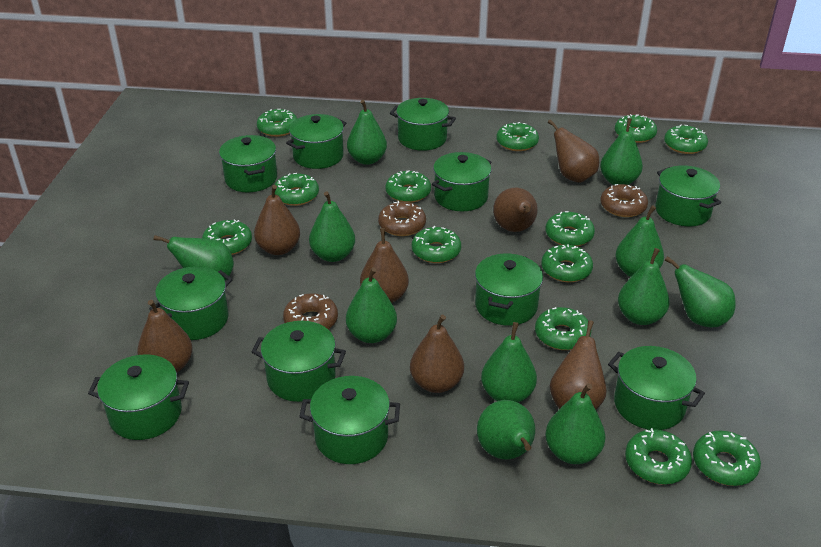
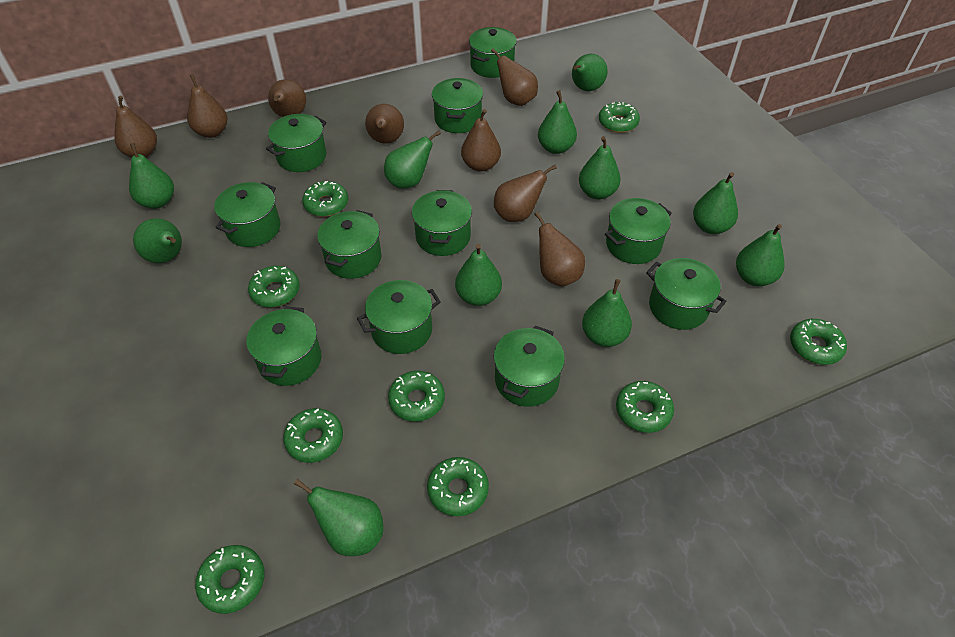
brown donut: [283,293,338,329] [378,201,426,236] [600,184,648,217] = 3 -> none = 0
brown pear: [137,300,193,372] [254,185,300,255] [360,228,409,303] [410,315,464,393] [493,187,538,232] [548,119,599,183] [550,320,607,409] = 7 -> [114,96,157,158] [187,74,228,138] [268,79,306,117] [365,104,404,144] [461,109,501,172] [491,48,538,106] [494,165,557,222] [534,212,585,287] = 8
green donut: [202,219,252,255] [257,109,297,137] [274,173,319,206] [385,170,431,203] [412,226,461,263] [496,122,539,151] [535,307,591,350] [541,244,593,282] [546,211,595,246] [615,114,657,143] [625,428,692,485] [664,125,708,154] [693,431,761,486] = 13 -> [195,545,264,614] [248,266,300,307] [283,408,343,463] [302,181,348,217] [388,371,445,422] [427,457,489,516] [599,102,640,133] [616,381,674,433] [790,319,847,365] = 9

